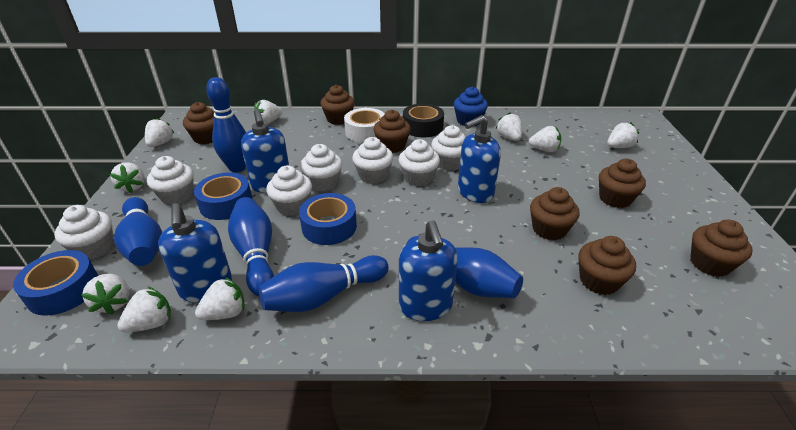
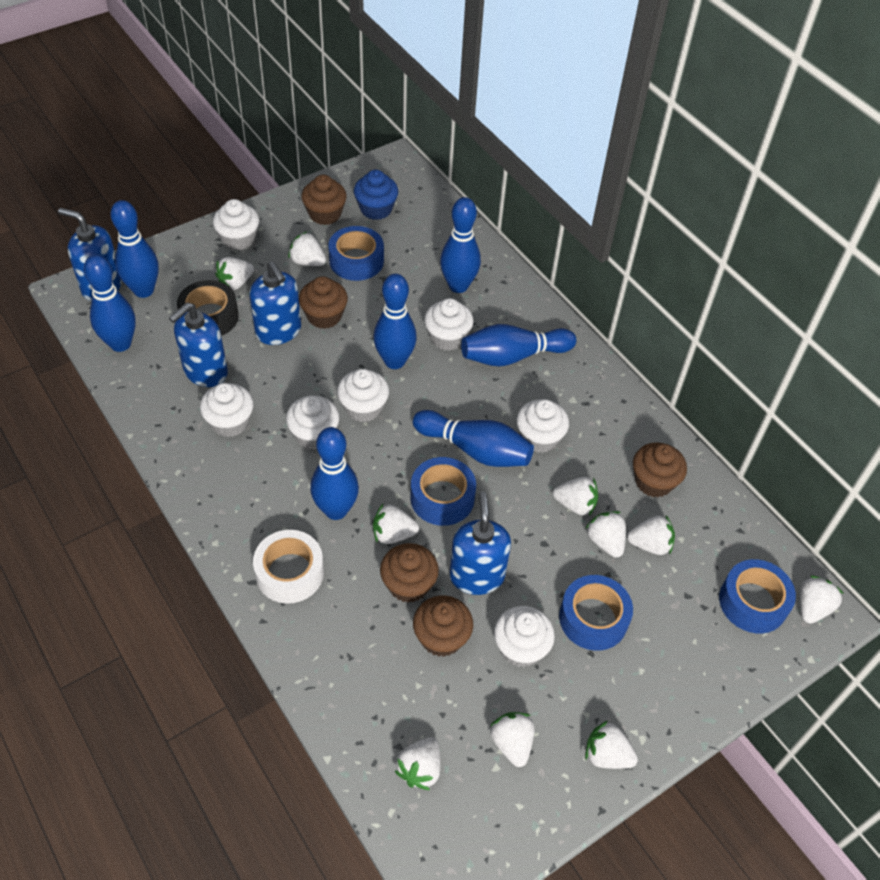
blue bowling pin: [114,197,162,266] [206,77,246,172] [228,197,274,296] [258,255,389,312] [407,236,523,298] = 5 -> [84,254,136,352] [110,200,159,298] [310,427,359,520] [373,274,417,369] [413,410,534,467] [440,197,481,293] [461,324,576,367] = 7
blue tape: [13,250,98,316] [194,172,253,220] [299,193,357,245] = 3 -> [328,226,384,281] [410,457,476,526] [559,575,633,651] [719,559,796,633] = 4
brown cupcake: [183,102,215,144] [321,85,354,125] [374,110,411,153] [530,187,579,240] [578,236,636,295] [599,159,646,208] [691,220,752,277] = 7 -> [299,276,348,329] [301,175,347,225] [380,543,439,603] [413,596,473,657] [633,442,687,498] = 5
white strawberry: [81,274,130,315] [110,162,145,193] [117,287,171,332] [145,118,174,147] [195,277,245,320] [255,100,283,124] [496,112,522,141] [529,126,561,152] [607,122,639,148] = 9 -> [215,257,254,290] [288,231,326,266] [373,504,419,544] [395,737,441,790] [490,712,535,767] [553,477,598,516] [585,511,626,558] [585,721,638,769] [627,515,675,555] [800,576,844,624] = 10

